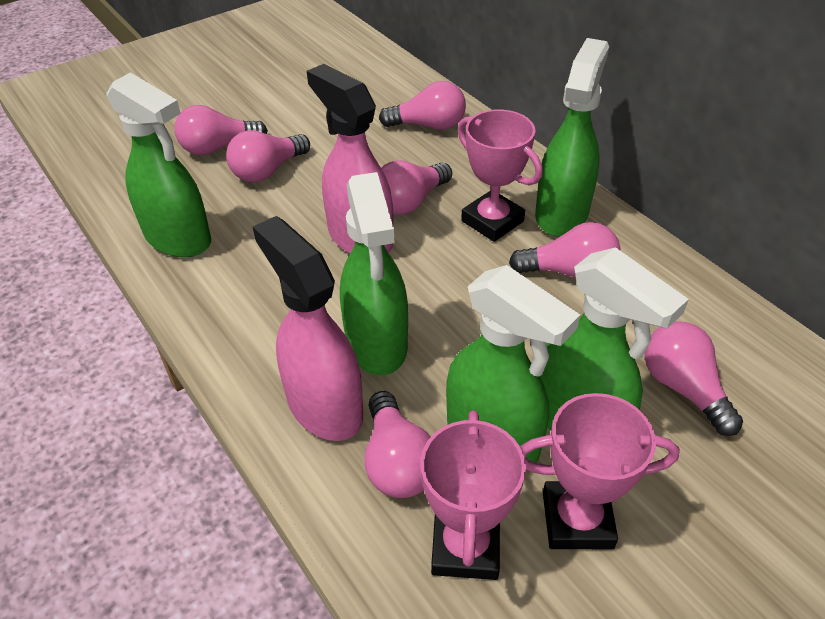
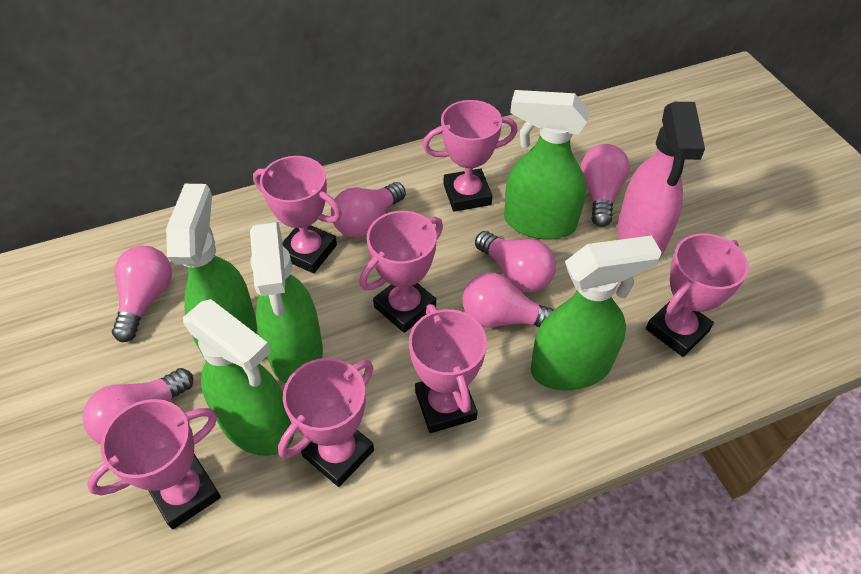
pink light bulb: [175,105,268,155] [226,130,310,182] [364,391,431,498] [379,81,466,130] [381,160,452,215] [509,222,620,278] [645,321,743,436] = 7 -> [82,368,193,444] [112,245,172,342] [331,182,406,238] [462,273,553,328] [475,231,556,292] [581,144,630,227] = 6
pink spray bottle: [253,216,363,441] [307,64,393,254] = 2 -> [618,102,705,256] = 1
pink trophy: [420,410,526,580] [457,109,543,242] [520,393,680,549] = 3 -> [87,399,221,530] [253,156,342,273] [278,358,374,487] [359,211,443,333] [409,304,487,433] [423,100,518,212] [646,233,748,357] = 7

